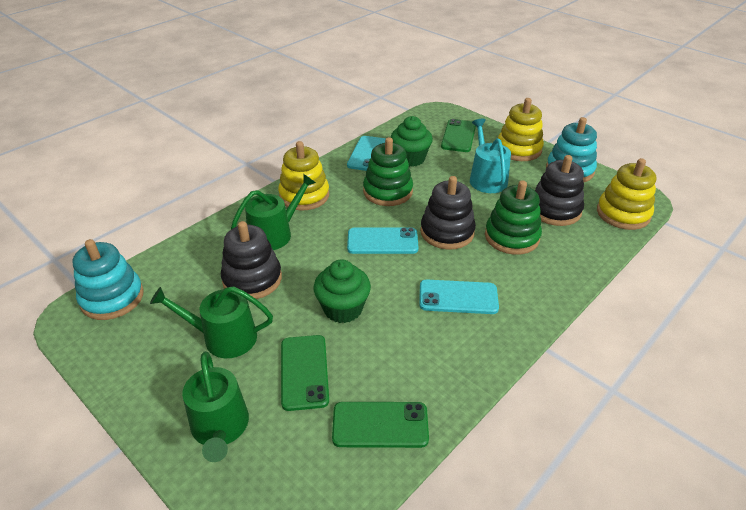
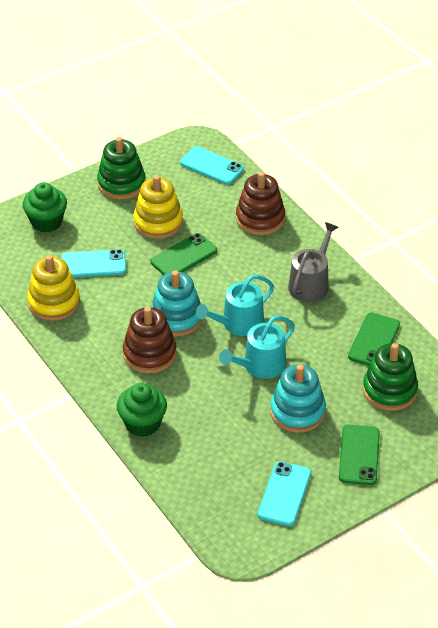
black stacking toy: [221,221,282,299] [420,176,476,250] [535,155,584,226] = 3 -> none = 0
brown stacking toy: none = 0 -> [123,307,177,374] [236,172,285,235] = 2
green watering can: [150,286,273,358] [182,351,249,462] [231,174,316,250] = 3 -> none = 0
grey watering can: none = 0 -> [288,222,338,302] = 1
turquoise watering can: [470,119,511,193] = 1 -> [196,275,274,336] [219,315,295,379] = 2
yellow stacking toy: [278,141,329,210] [497,98,544,161] [597,158,656,230] = 3 -> [27,255,80,321] [133,175,183,239] = 2

